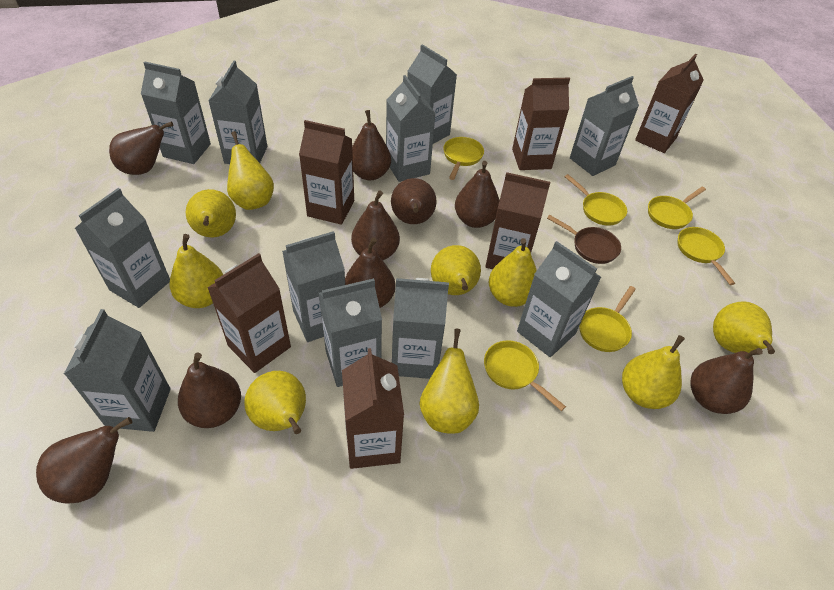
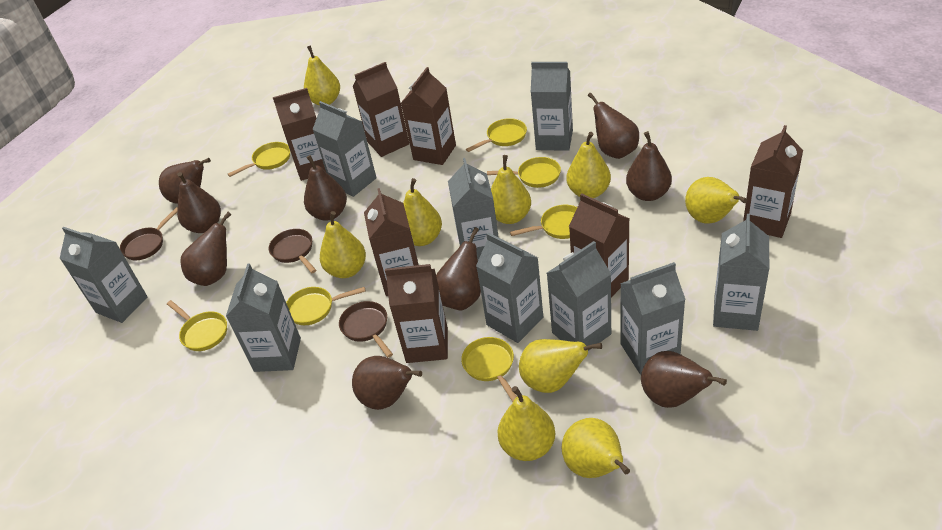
brown carton: [207,253,291,373] [299,120,354,225] [342,348,404,469] [485,172,550,269] [512,78,570,170] [635,54,704,153] = 6 -> [273,88,326,181] [353,62,409,157] [364,188,419,296] [385,264,448,363] [401,67,456,165] [569,194,629,297] [743,125,803,238] = 7
brown pan: [547,215,621,264] = 1 -> [120,207,178,260] [269,229,316,273] [339,301,393,358] = 3
grey carton: [64,309,171,432] [75,188,170,308] [141,62,211,164] [209,60,267,164] [282,231,345,342] [319,278,382,387] [386,75,436,182] [392,278,449,379] [407,44,457,144] [517,241,601,357] [570,76,639,176] = 11 -> [60,227,148,323] [226,264,301,372] [312,101,377,197] [448,158,499,260] [476,233,543,343] [531,62,573,151] [547,241,611,351] [620,262,686,375] [713,214,769,331] = 9
yellow pan: [443,137,484,180] [484,340,566,411] [565,174,627,226] [579,286,636,352] [648,187,706,229] [677,227,735,285] = 6 -> [167,300,227,351] [228,142,290,177] [286,287,366,325] [461,337,517,402] [466,118,527,152] [487,157,561,188] [510,205,577,239] = 7

